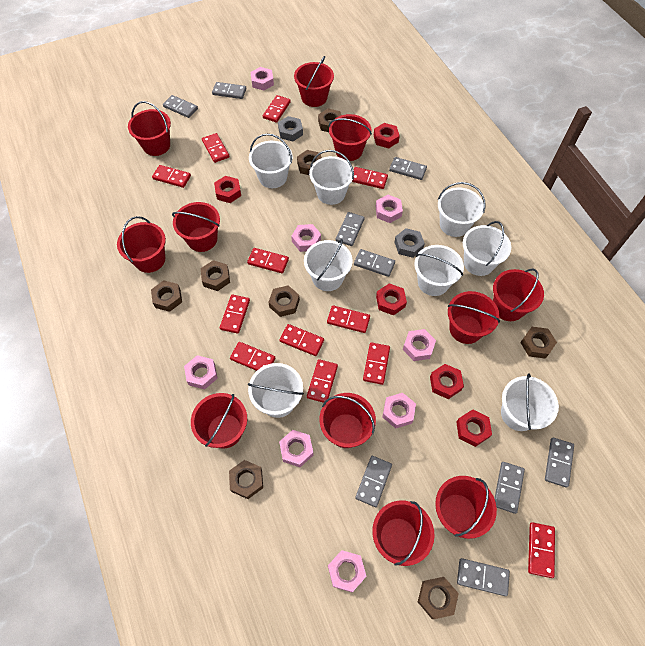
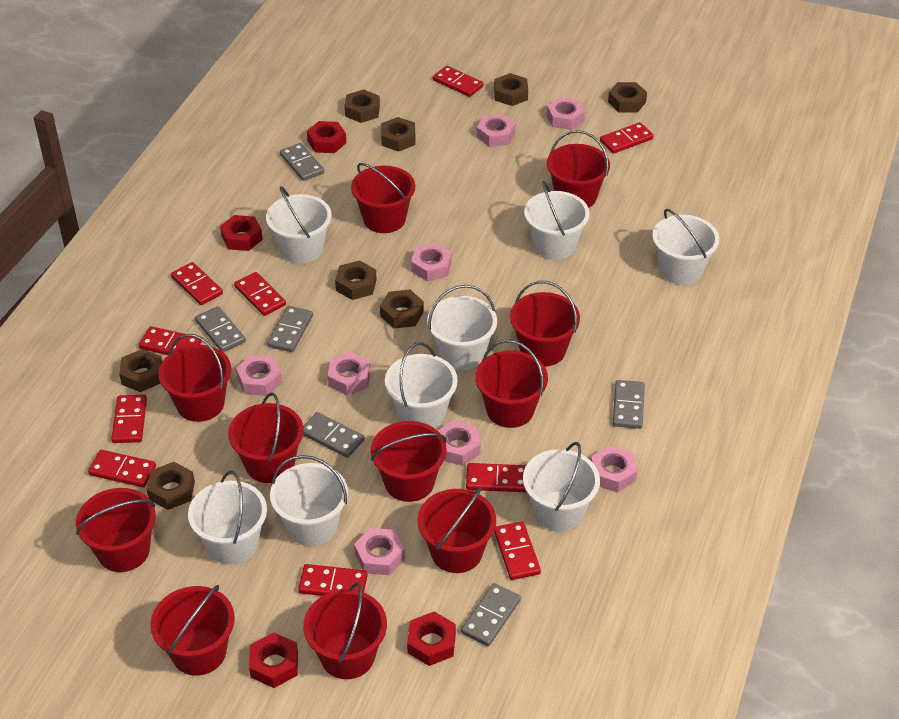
grey domino: [163,95,198,118] [212,82,246,99] [336,212,365,246] [354,249,395,277] [355,456,392,507] [389,157,427,180] [457,558,510,596] [494,462,525,514] [545,438,574,488] = 9 -> [195,306,246,352] [267,306,313,352] [280,143,324,181] [303,412,364,458] [461,583,521,646] [613,380,645,429] = 6
grey nut: [278,116,303,141] [394,228,425,258] = 2 -> none = 0
red domino: [152,165,191,188] [202,133,230,163] [220,294,250,334] [230,342,275,371] [247,248,289,273] [263,95,291,123] [280,324,324,356] [307,359,338,403] [327,305,370,333] [352,167,388,189] [363,342,390,385] [528,522,555,578] = 12 -> [88,450,156,487] [111,395,147,443] [139,326,201,355] [171,262,223,305] [234,272,286,316] [298,564,368,596] [433,66,483,97] [466,463,526,492] [494,521,541,580] [600,122,654,154] = 10
red nut: [214,176,241,203] [374,123,400,148] [376,283,407,315] [430,364,464,399] [456,409,492,447] = 5 -> [220,215,263,251] [249,632,298,688] [307,121,346,153] [407,612,456,666] = 4

